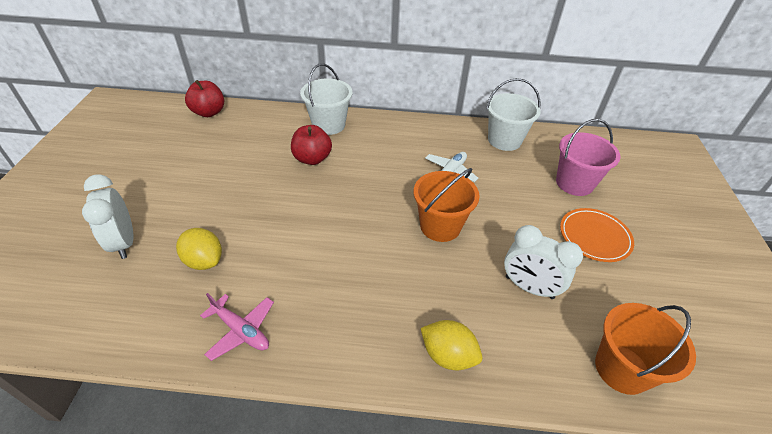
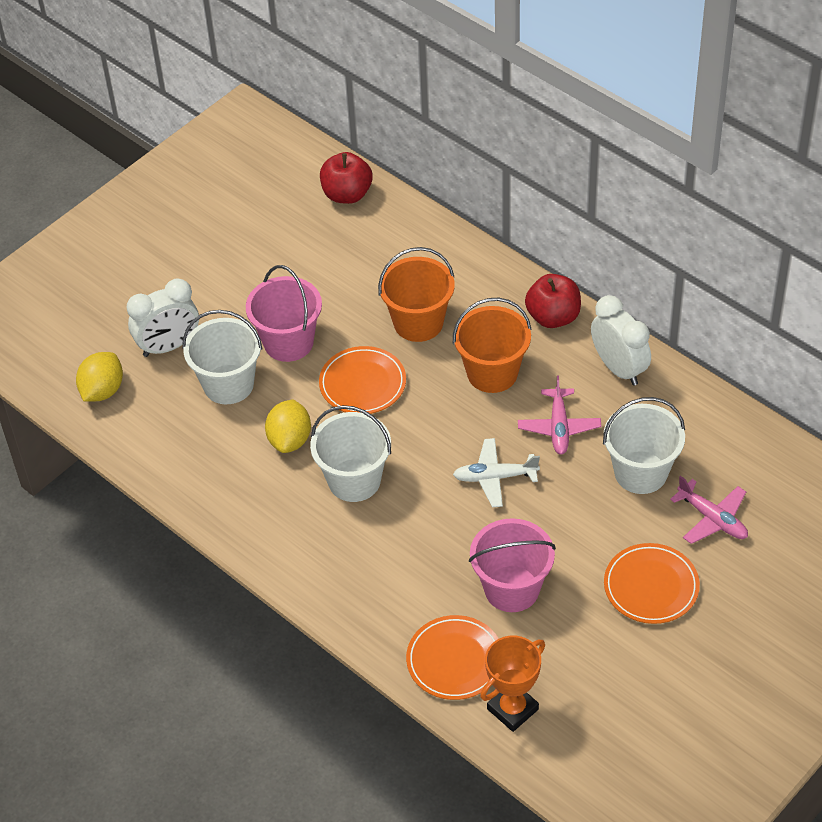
orange plate: [560,208,634,262] = 1 -> [319,346,406,414] [406,615,499,700] [604,543,700,624] = 3
orange trophy: none = 0 -> [480,636,545,732] = 1
pink bucket: [556,119,621,196] = 1 -> [246,265,322,362] [469,518,556,612] = 2
pink plane: [200,293,274,361] = 1 -> [518,376,601,455] [670,476,748,544] = 2
white bucket: [300,63,352,135] [486,78,541,151] = 2 -> [182,310,262,404] [310,405,391,502] [603,397,685,494] = 3

